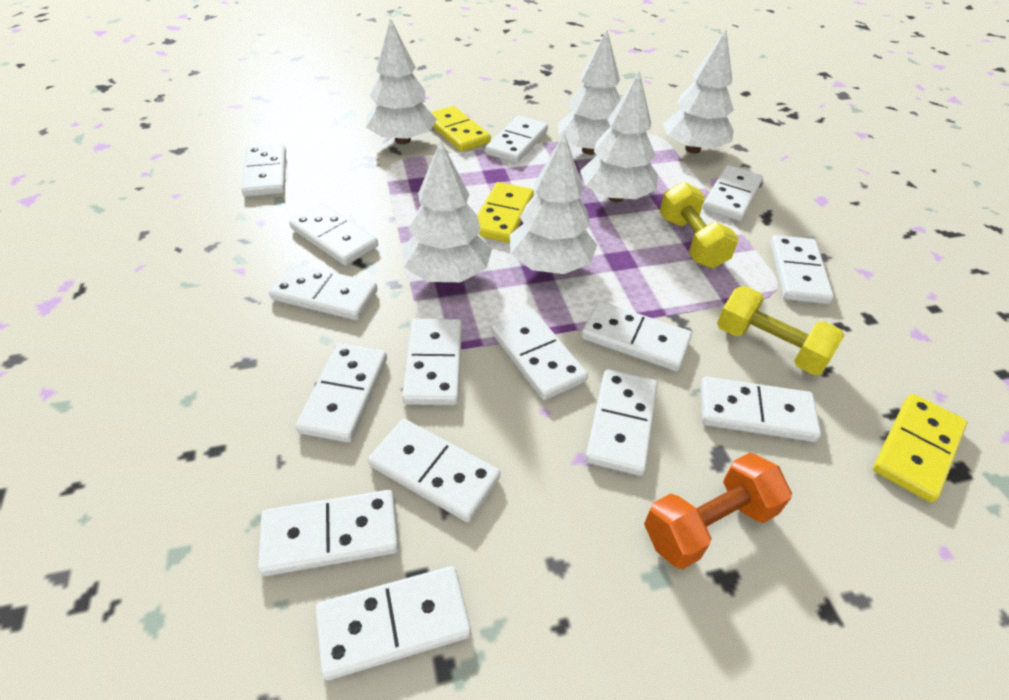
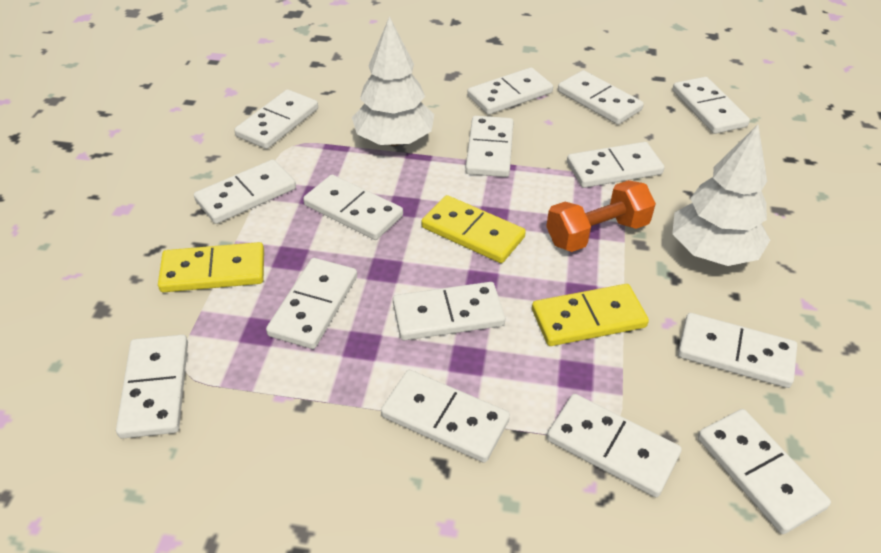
white tree: [366,18,437,144] [402,140,492,282] [510,133,597,274] [558,30,621,155] [580,70,658,202] [663,30,734,153] = 6 -> [352,16,434,146] [672,125,770,266] = 2
yellow dumbbell: [660,182,739,268] [717,286,844,375] = 2 -> none = 0

